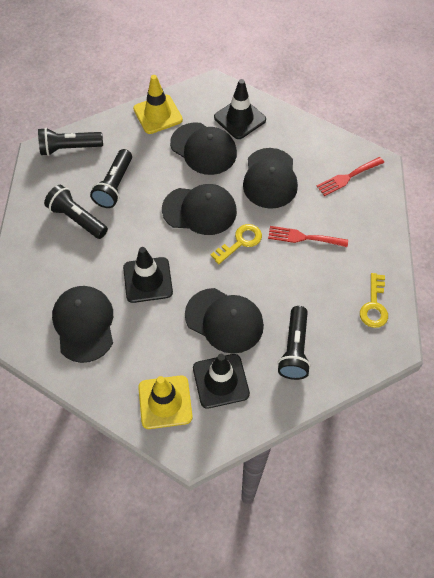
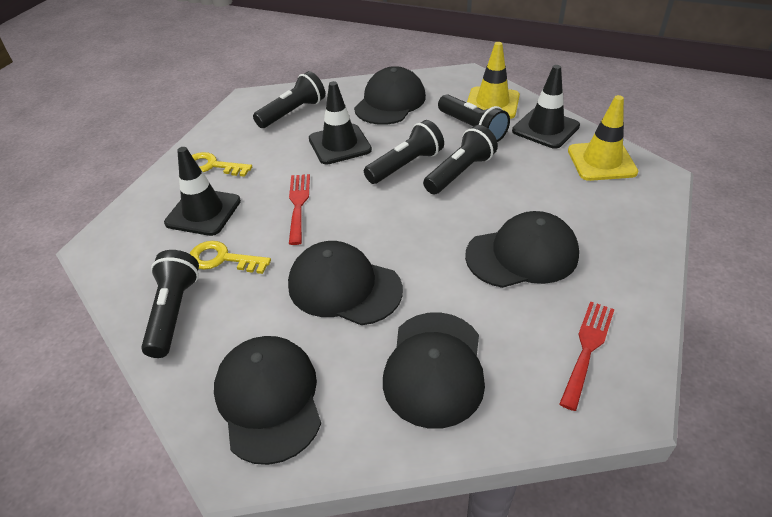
black flashlight: [38,128,103,156] [44,185,108,239] [90,149,132,208] [277,306,311,380] = 4 -> [141,250,199,358] [253,71,325,128] [364,120,444,184] [423,125,498,194] [438,94,510,142] = 5

